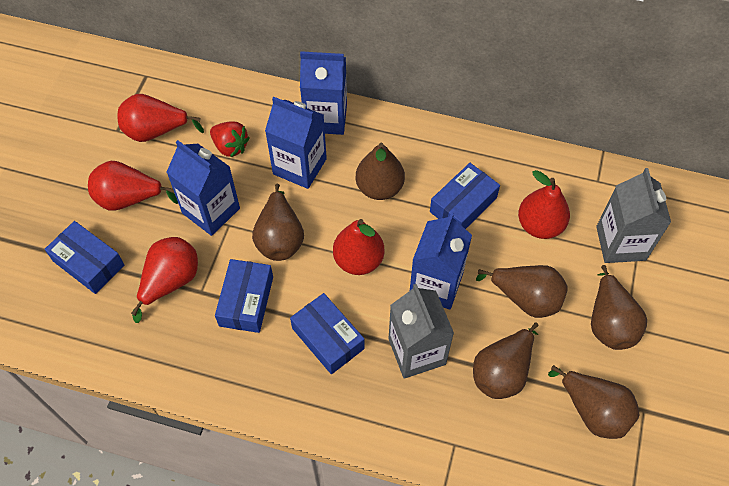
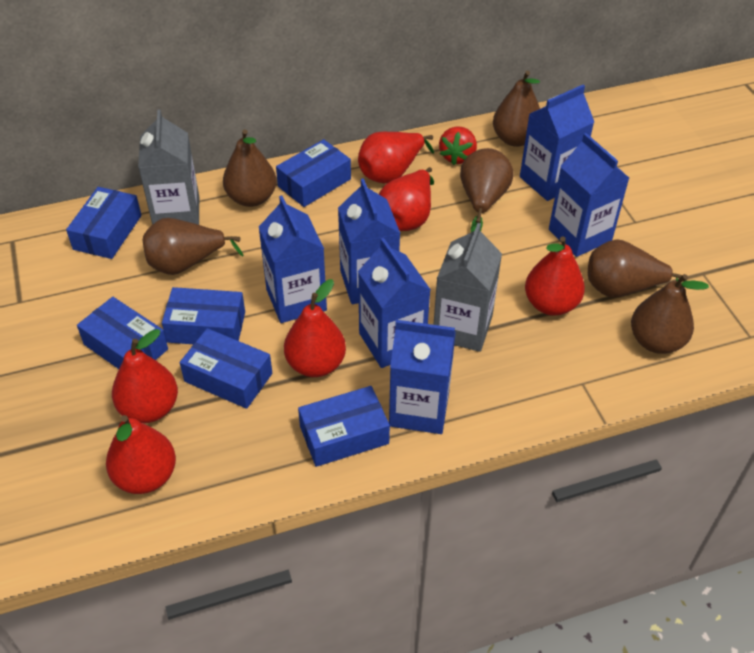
blue box: [44,221,124,294] [215,259,273,333] [290,293,364,374] [430,163,500,229] = 4 -> [66,187,142,259] [77,297,168,369] [162,287,245,344] [180,328,272,409] [276,139,351,207] [298,386,390,467] = 6
blue carton: [166,140,240,236] [265,97,327,189] [300,51,347,135] [410,212,472,310] = 4 -> [259,195,327,323] [338,178,400,304] [358,238,431,368] [389,320,456,434] [520,85,594,201] [549,133,629,257] = 6
red pear: [88,161,178,211] [117,94,204,142] [131,237,198,323] [333,219,384,275] [518,170,570,239] = 5 -> [106,415,176,494] [112,329,178,423] [284,279,346,377] [358,132,434,183] [379,167,434,231] [525,236,585,316] = 6

